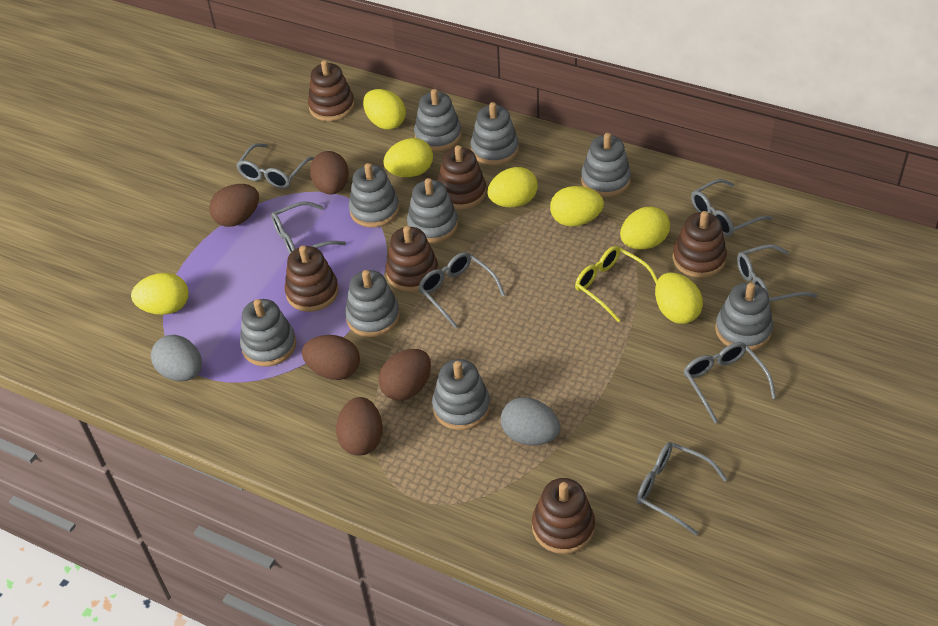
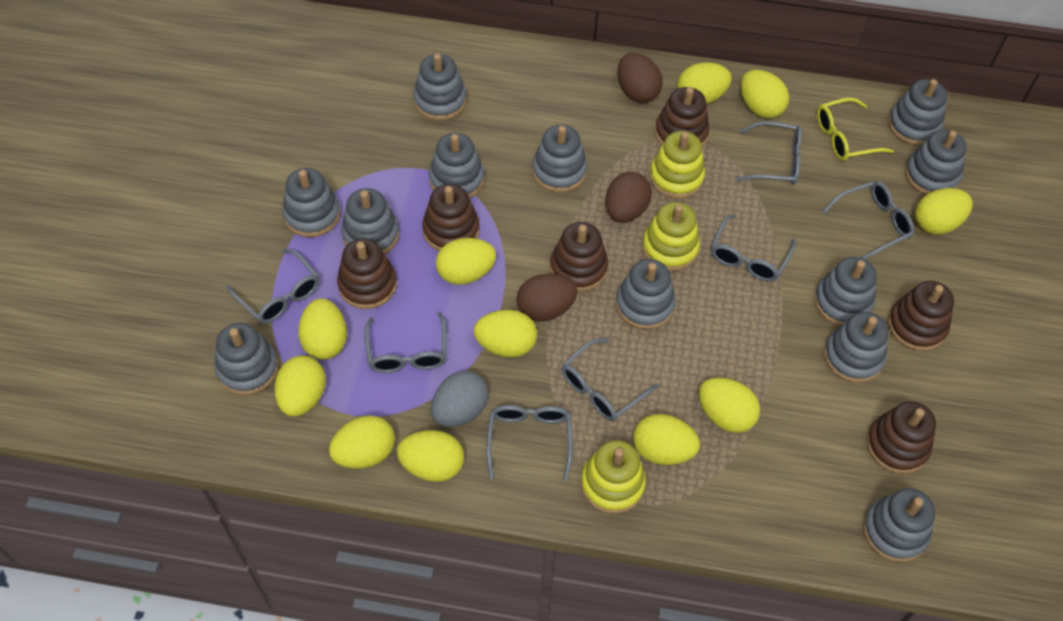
brown egg: [209,184,259,227] [302,335,360,380] [310,151,349,194] [336,397,383,456] [379,349,431,401] = 5 -> [516,274,578,322] [605,172,652,223] [618,53,663,103] = 3
grey egg: [151,335,202,381] [501,397,560,446] = 2 -> [431,371,489,427] = 1
grey stacking toy: [240,299,296,367] [345,270,400,337] [349,163,400,228] [407,178,458,243] [414,89,462,151] [432,359,490,430] [471,102,519,165] [581,133,631,197] [715,282,773,351] = 9 -> [215,323,279,395] [282,168,340,237] [341,188,399,254] [413,53,467,121] [429,133,484,199] [532,125,587,193] [616,259,675,330] [814,257,877,326] [824,312,889,383] [863,488,935,562] [888,79,947,146] [905,129,966,195] = 12
yellow egg: [131,273,189,315] [363,89,406,130] [383,138,433,177] [488,167,538,207] [550,186,604,227] [620,206,670,249] [655,272,703,324] = 7 -> [274,356,326,417] [298,298,347,360] [329,415,395,468] [397,430,464,482] [436,238,496,285] [474,310,537,357] [633,414,700,465] [677,62,732,104] [699,378,760,433] [740,70,789,118] [915,188,973,235] = 11
yellow stacking toy: none = 0 -> [581,440,646,514] [642,202,700,271] [649,131,705,199] = 3

